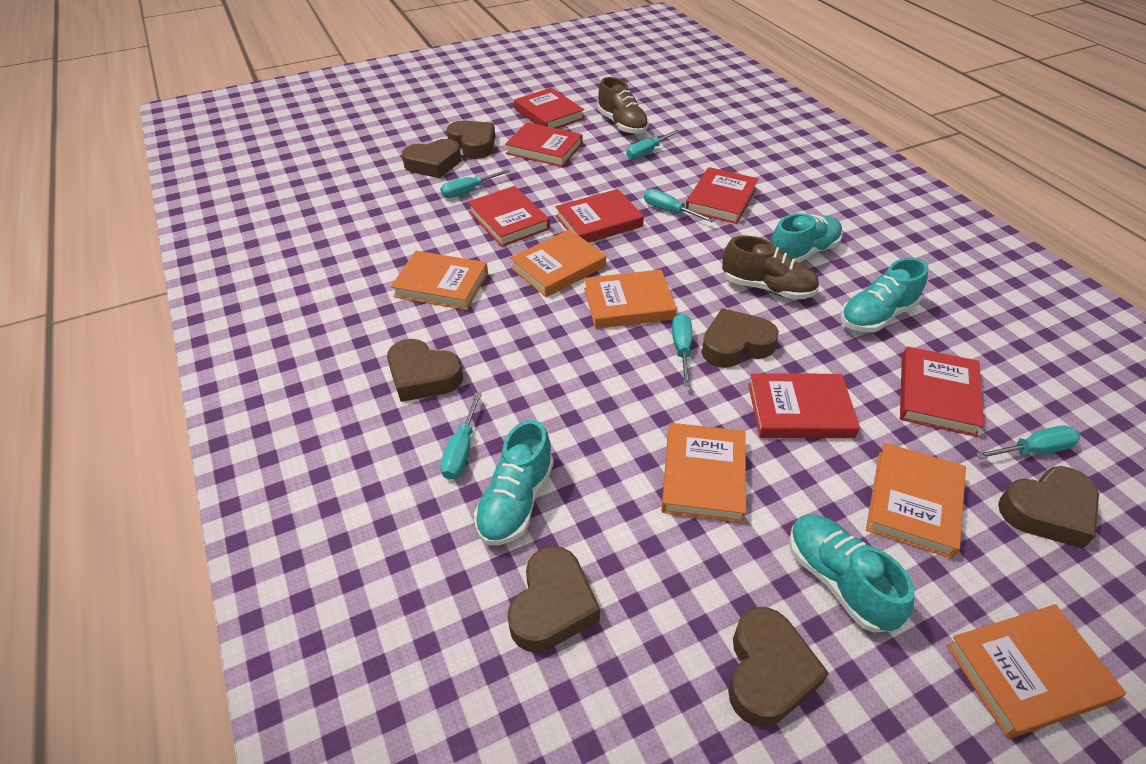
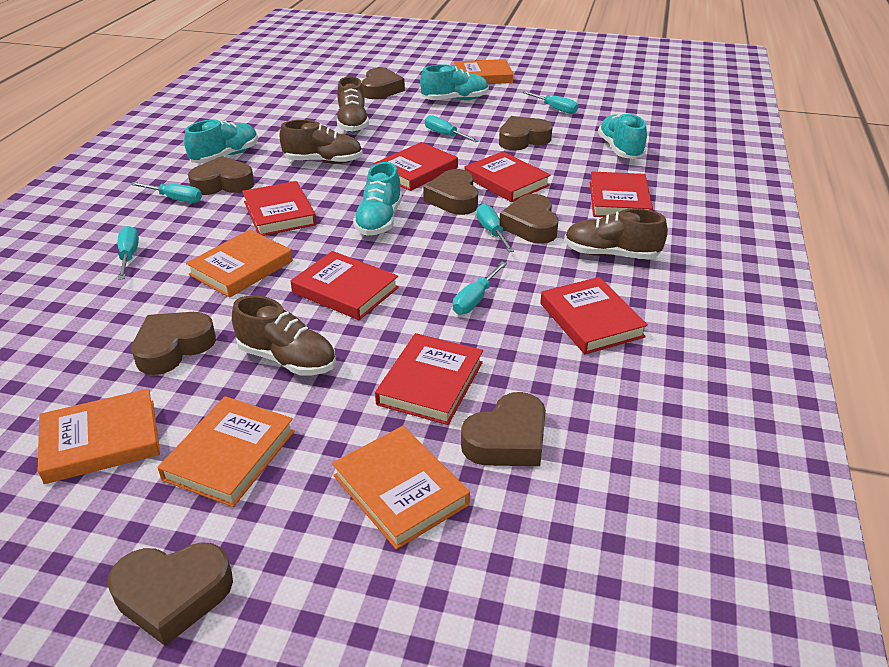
brown heart: [387,339,463,402] [402,139,461,178] [447,121,495,159] [507,546,600,653] [702,308,779,368] [728,607,829,727] [998,466,1099,549] = 7 -> [108,542,233,646] [131,312,216,375] [188,156,254,195] [362,68,405,99] [423,169,478,215] [461,392,546,466] [499,116,553,150] [500,194,558,244] = 8
brown shoe: [598,77,649,134] [722,235,819,300] = 2 -> [232,295,336,375] [279,120,363,164] [337,76,369,132] [565,209,668,259] = 4
orange book: [391,251,488,310] [510,229,606,297] [584,269,677,329] [661,423,746,523] [866,443,966,559] [946,604,1126,739] = 6 -> [38,389,160,484] [158,396,295,507] [186,229,293,298] [332,426,470,550] [454,59,513,84] = 5

